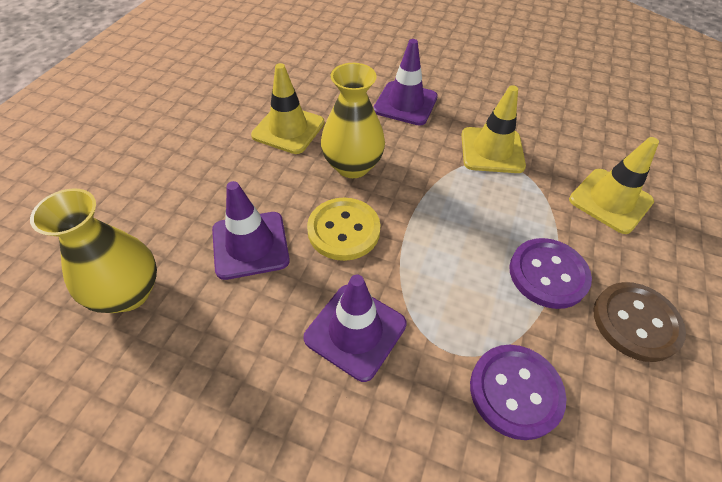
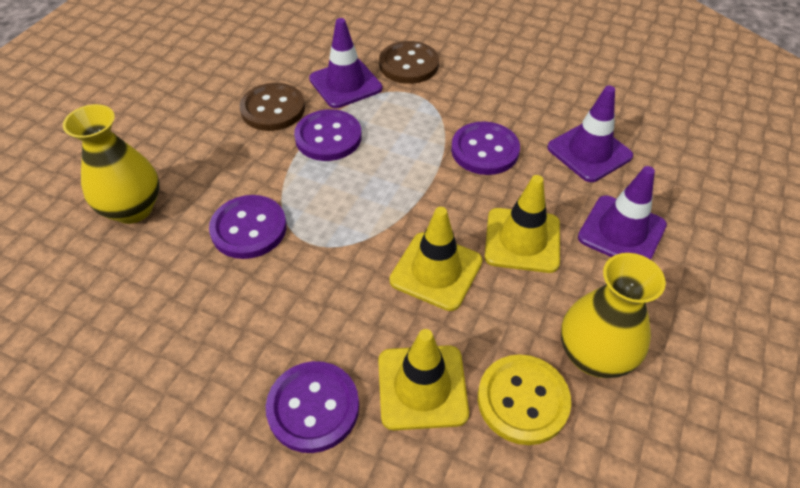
brown button: [594,282,686,362] = 1 -> [240,83,305,131] [379,41,439,84] = 2
purple button: [470,345,566,440] [509,238,592,309] = 2 -> [209,195,287,259] [266,361,359,453] [294,109,362,161] [451,121,520,175] = 4

